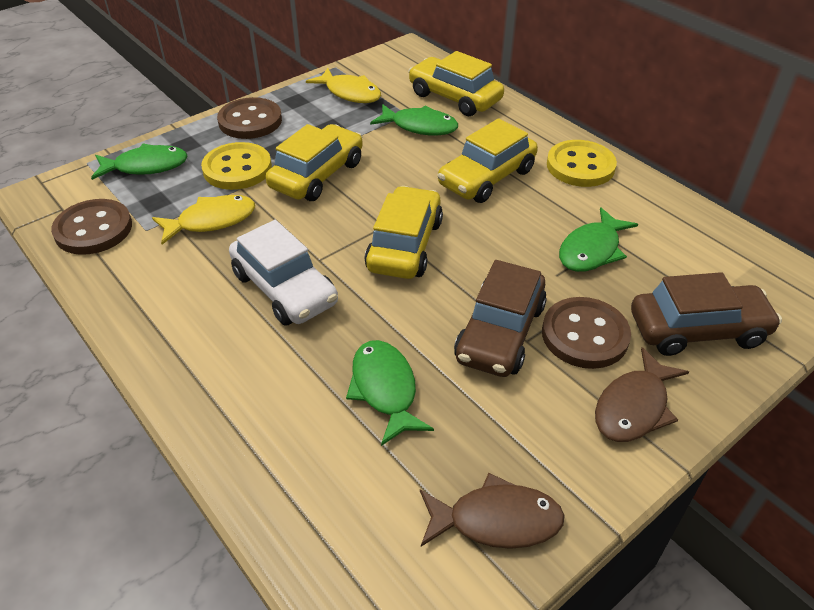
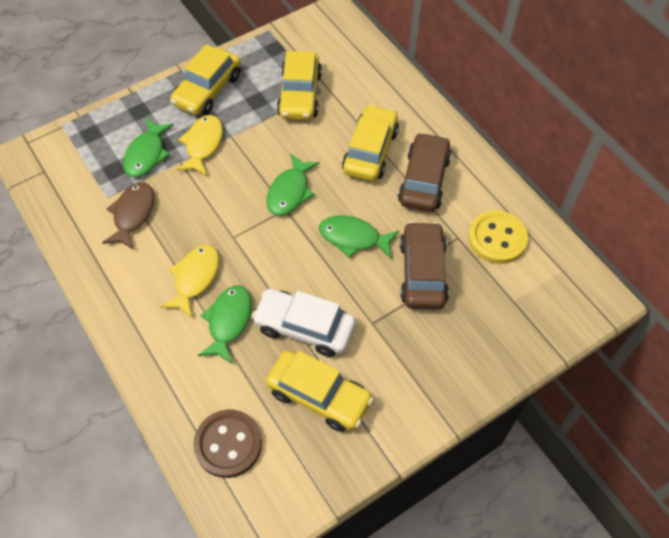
brown button: [51,199,132,255] [217,97,282,139] [542,297,631,369] = 3 -> [193,410,262,478] = 1
brown fish: [420,473,565,549] [595,347,689,442] = 2 -> [102,182,154,250] = 1
yellow button: [201,142,272,190] [547,140,617,187] = 2 -> [468,210,528,264] = 1

